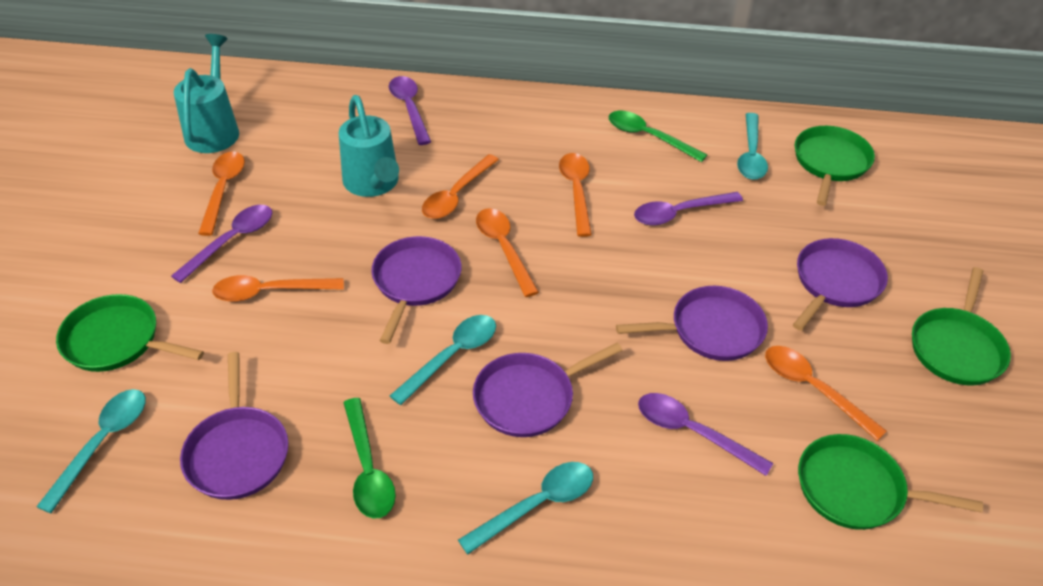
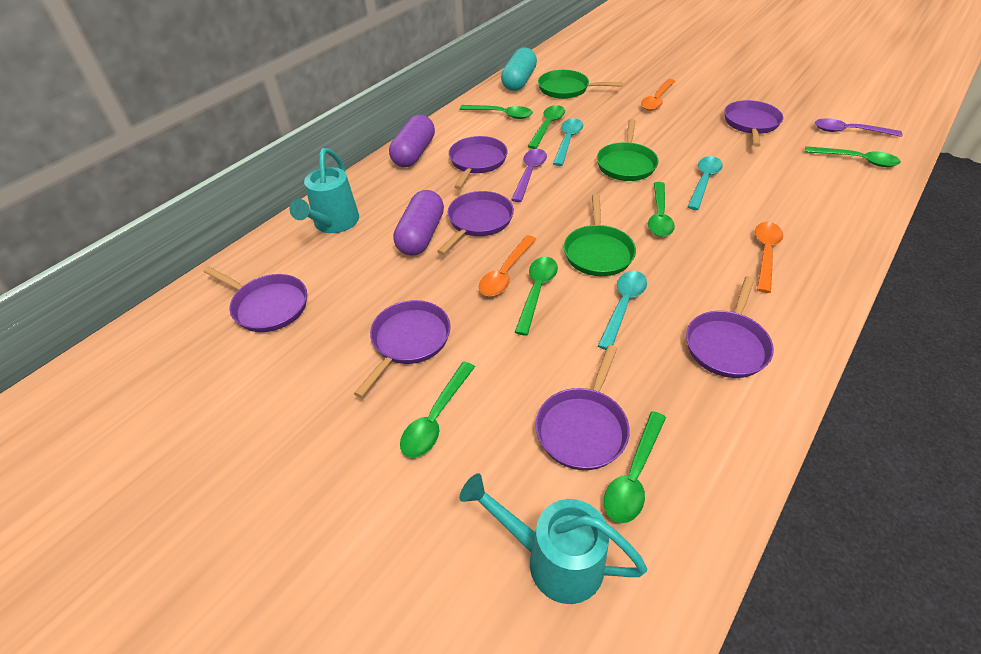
green pan: [56,294,204,372] [795,126,875,206] [798,434,983,530] [912,267,1011,385] = 4 -> [538,70,623,99] [564,194,636,276] [597,119,659,181] = 3
green spoon: [343,398,396,519] [608,111,707,162] = 2 -> [400,362,475,458] [459,105,533,119] [515,257,558,336] [527,105,565,149] [604,411,666,523] [648,182,675,237] [805,146,901,167] = 7
orange spoon: [198,151,245,236] [212,275,344,302] [422,154,499,219] [476,208,539,297] [559,153,592,237] [765,346,887,441] = 6 -> [479,235,536,296] [641,79,676,111] [755,222,783,293] = 3
purple capsule: none = 0 -> [389,115,435,167] [393,190,444,256] = 2
purple pan: [180,352,288,500] [371,236,461,344] [473,343,623,437] [616,286,768,361] [793,238,888,331] = 5 -> [203,266,307,332] [354,300,451,398] [437,191,514,255] [449,136,508,189] [535,345,630,470] [686,276,774,378] [724,100,783,147] = 7
purple spoon: [171,205,272,283] [389,76,431,145] [634,192,743,225] [638,393,773,476] = 4 -> [511,149,547,202] [815,118,902,137] = 2
turquoise capsule: none = 0 -> [501,47,537,91] = 1
turquoise spoon: [36,389,146,513] [390,315,496,405] [458,462,593,554] [737,113,768,180] = 4 -> [553,119,583,166] [598,271,647,350] [688,156,723,210] = 3

